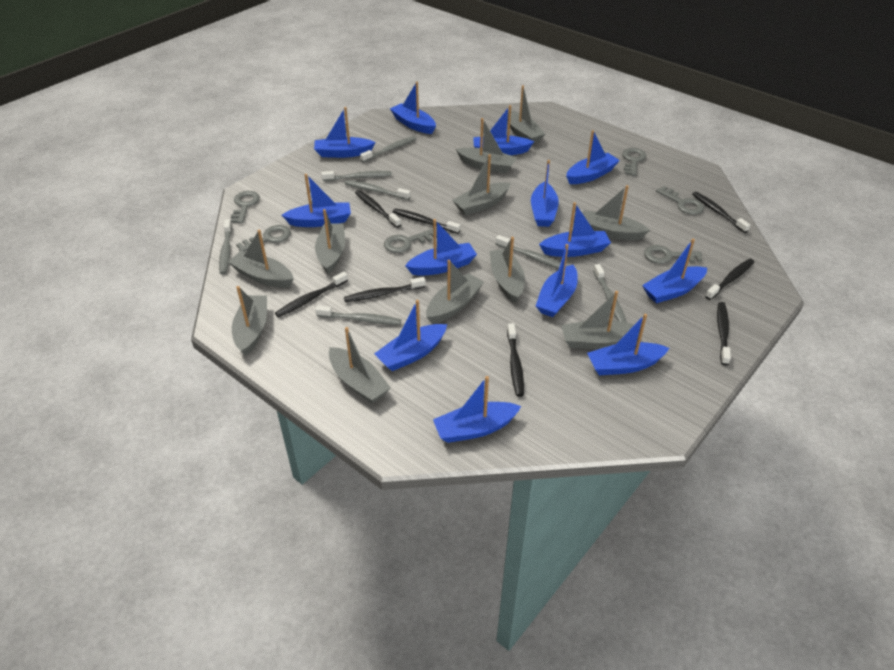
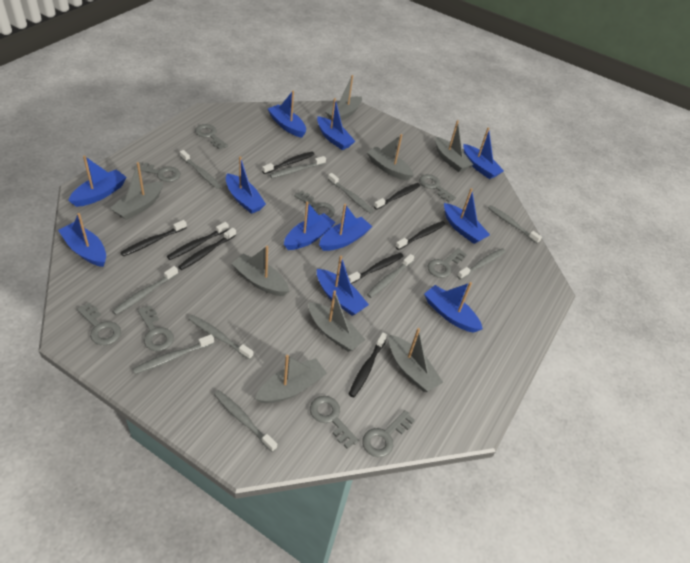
blue boat: [282,174,351,227] [314,107,376,158] [374,300,447,371] [390,82,436,134] [405,219,477,276] [433,376,521,443] [473,105,534,155] [531,160,559,227] [536,244,578,317] [539,202,611,257] [566,130,620,184] [587,314,670,376] [642,239,707,303] = 13 -> [58,213,106,267] [68,156,127,207] [226,156,266,214] [268,91,306,138] [284,202,336,250] [317,98,355,150] [317,255,369,316] [319,204,372,251] [424,282,483,333] [444,188,490,244] [463,127,504,179] = 11
grey boat: [228,229,294,288] [232,286,267,356] [315,209,345,274] [329,327,391,403] [426,260,484,324] [452,154,511,215] [456,118,517,173] [490,237,525,303] [507,85,545,144] [561,291,640,349] [582,185,650,240] = 11 -> [110,162,163,220] [231,246,289,296] [255,355,327,403] [309,290,366,352] [325,75,362,120] [367,134,414,181] [389,328,443,392] [435,120,473,172] = 8
grey key: [231,191,260,223] [236,225,291,251] [384,229,437,253] [622,148,646,176] [644,245,702,264] [656,186,704,215] = 6 -> [77,303,121,345] [134,162,181,182] [138,305,174,351] [195,124,228,150] [294,190,335,218] [310,396,359,449] [362,410,415,457] [419,174,456,202] [428,248,467,278] = 9
grey toothbrush: [219,219,232,275] [315,305,401,325] [321,171,392,181] [345,180,411,200] [360,136,417,162] [496,235,561,269] [593,264,627,323] = 7 -> [112,266,178,315] [133,334,214,374] [180,150,221,189] [188,315,253,360] [214,390,277,452] [270,156,326,178] [328,173,373,214] [367,254,414,298] [457,248,506,280] [488,205,542,244] = 10

